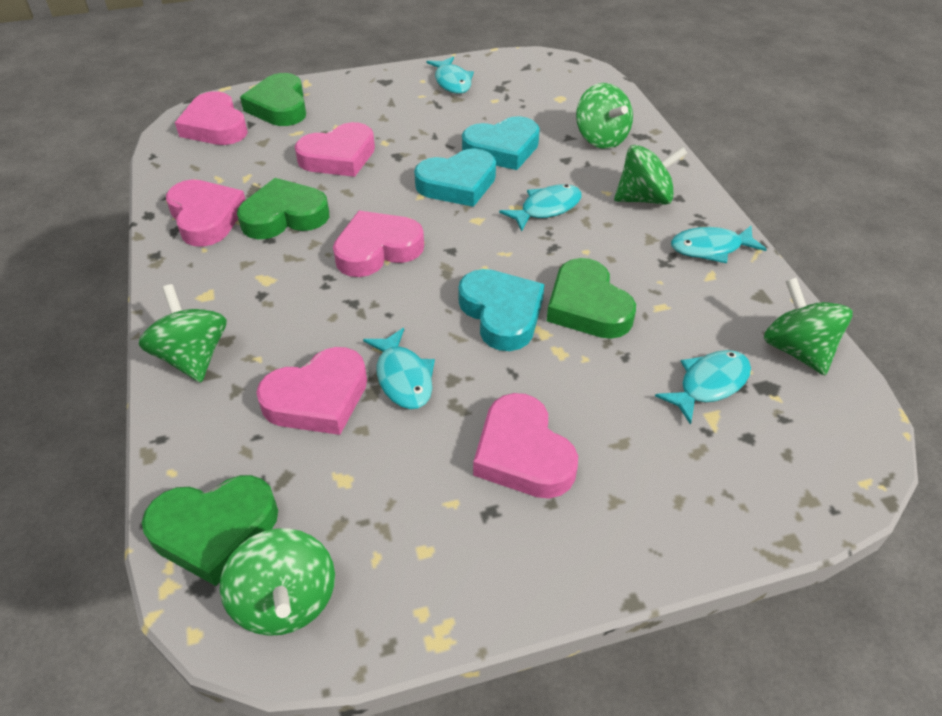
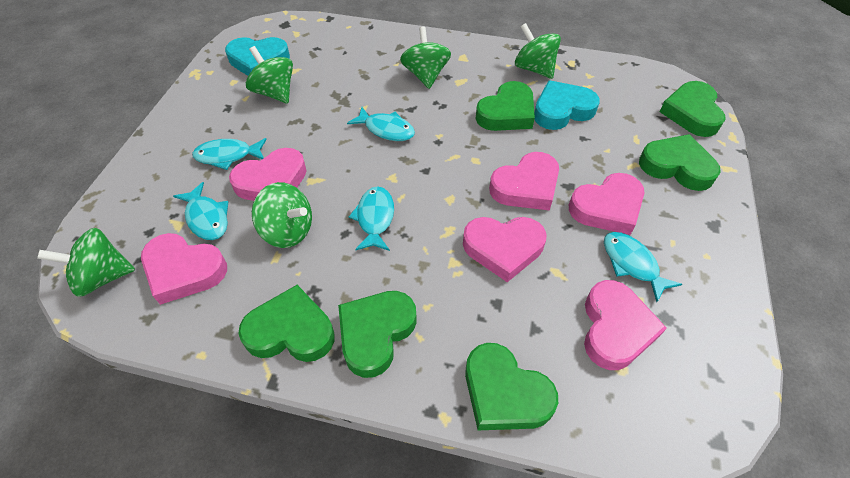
green heart: [142,475,278,586] [237,178,329,239] [240,73,306,126] [547,258,636,339] = 4 -> [238,285,334,362] [338,291,417,378] [465,343,558,430] [475,81,535,131] [639,134,721,191] [659,81,725,137] = 6
turquoise heart: [414,148,496,207] [458,269,545,351] [462,116,540,170] = 3 -> [225,37,290,76] [534,80,600,130] = 2

